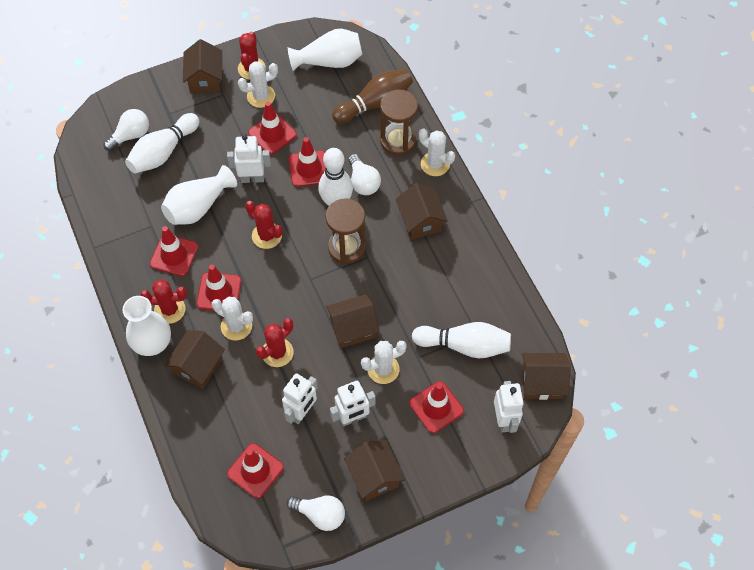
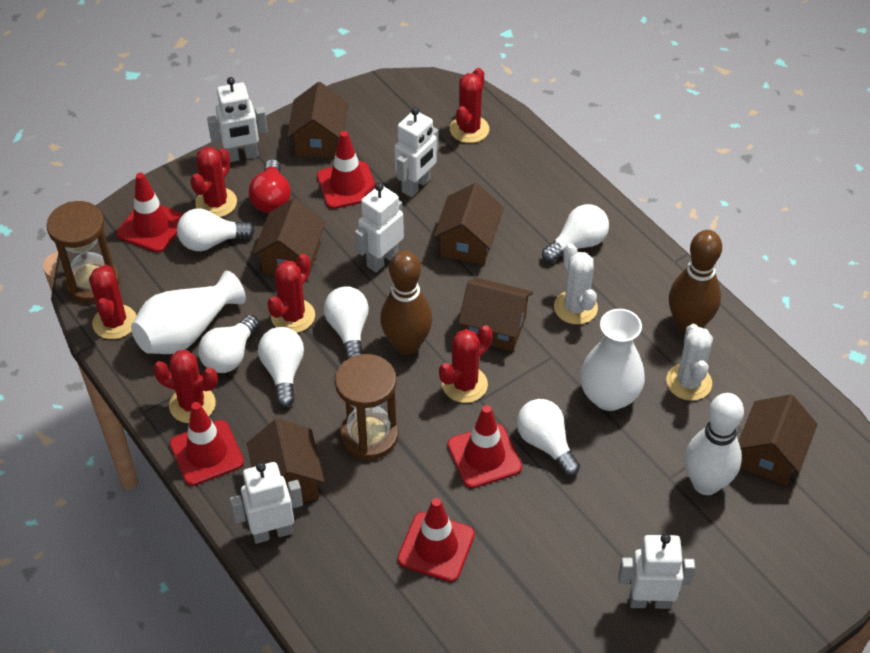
brown bowling pin: [332,69,413,124] = 1 -> [380,250,432,355] [669,230,722,334] = 2
red cactus: [140,279,187,324] [238,32,266,80] [245,201,282,249] [256,318,294,367] = 4 -> [89,265,137,339] [153,350,218,423] [190,147,237,217] [267,254,315,333] [439,325,493,403] [450,68,489,143] = 6
red light bulb: none = 0 -> [249,159,291,213] = 1
red traffic cone: [150,226,198,276] [197,264,241,311] [227,443,284,498] [248,102,297,155] [289,137,326,187] [409,381,464,433] = 6 -> [117,173,184,253] [170,402,244,486] [317,131,376,209] [398,498,475,582] [447,405,522,488] = 5
white bowling pin: [125,113,199,174] [318,148,353,206] [412,322,511,358] = 3 -> [685,393,744,495] = 1
white cactus: [212,296,253,340] [238,61,278,108] [361,341,407,384] [419,128,455,176] = 4 -> [554,244,598,324] [666,324,713,401] = 2
white light bulb: [103,109,149,151] [287,496,345,531] [348,154,381,195] = 3 -> [177,208,255,251] [198,315,259,373] [258,327,304,407] [324,286,369,359] [517,399,580,476] [542,204,609,263] = 6
white robot: [227,134,271,183] [282,373,318,424] [330,381,376,427] [494,381,524,433] = 4 -> [207,77,267,162] [230,462,303,544] [355,183,404,272] [394,107,438,197] [618,534,695,609] = 5
white vase: [123,296,171,356] [161,165,237,225] [288,29,362,71] = 3 -> [131,271,246,354] [580,309,645,411] = 2

